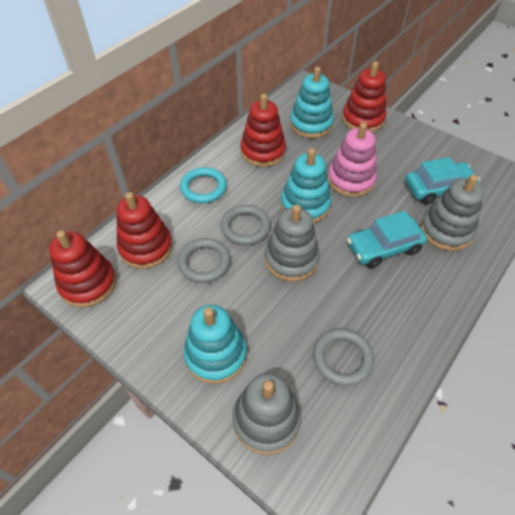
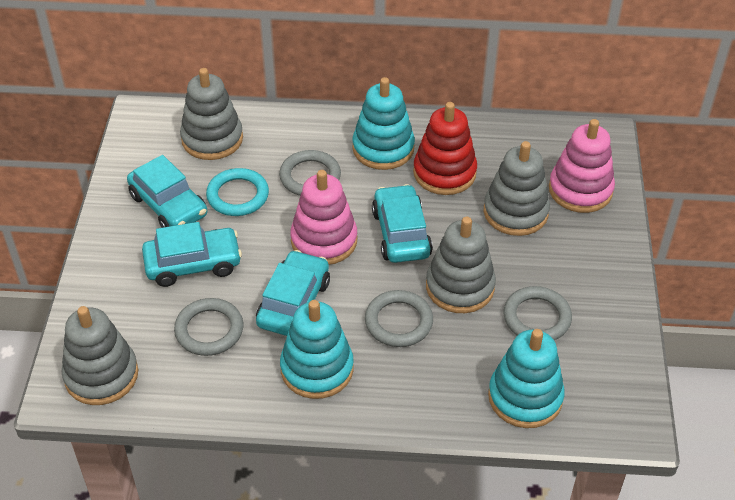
grey ring: [178,238,231,283] [221,205,271,245] [313,328,374,386] = 3 -> [174,298,243,356] [279,150,341,196] [365,290,433,347] [503,286,572,340] = 4
grey stacking toy: [232,373,301,455] [265,205,320,281] [420,174,484,251] = 3 -> [61,306,138,405] [180,68,243,160] [426,217,496,313] [483,141,550,236] = 4
pink stacking toy: [328,122,377,197] = 1 -> [290,170,357,265] [549,119,615,213] = 2
red stacking toy: [49,230,116,308] [116,192,173,269] [240,94,286,167] [342,62,386,132] = 4 -> [413,102,477,195] = 1
turquoise car: [347,211,427,268] [405,157,480,204] = 2 -> [127,155,207,228] [142,222,242,287] [256,250,330,336] [372,184,433,263] = 4

